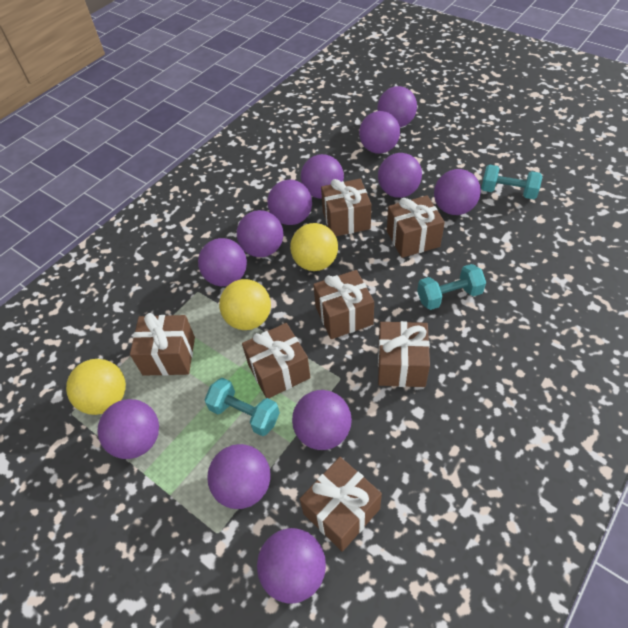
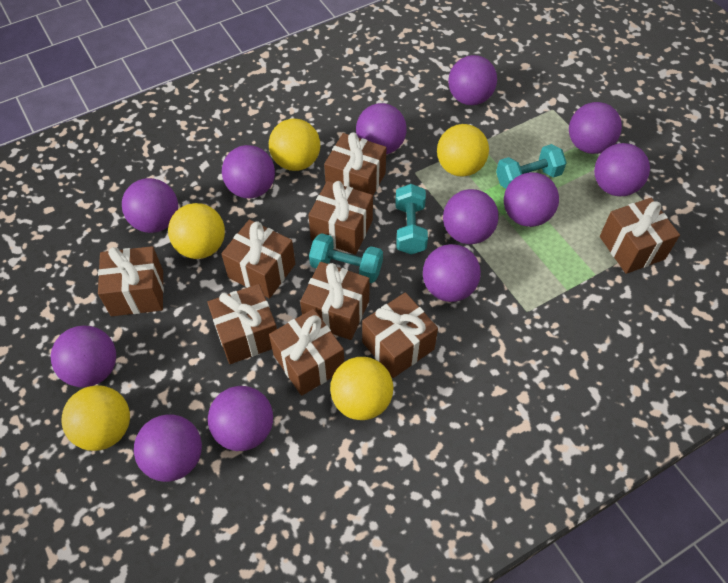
brown gift: [130,313,195,376] [242,323,310,399] [300,457,382,552] [313,270,374,339] [321,179,371,236] [378,321,430,387] [387,195,445,258] = 7 -> [98,246,164,316] [207,284,277,364] [221,220,295,299] [269,309,344,396] [300,262,370,340] [308,181,373,255] [324,132,387,196] [362,292,438,378] [600,198,680,274] = 9
yellow ball: [66,359,126,415] [219,279,271,330] [290,223,338,271] = 3 -> [61,385,130,451] [168,203,225,259] [269,119,320,171] [330,357,393,420] [437,124,489,177] = 5

